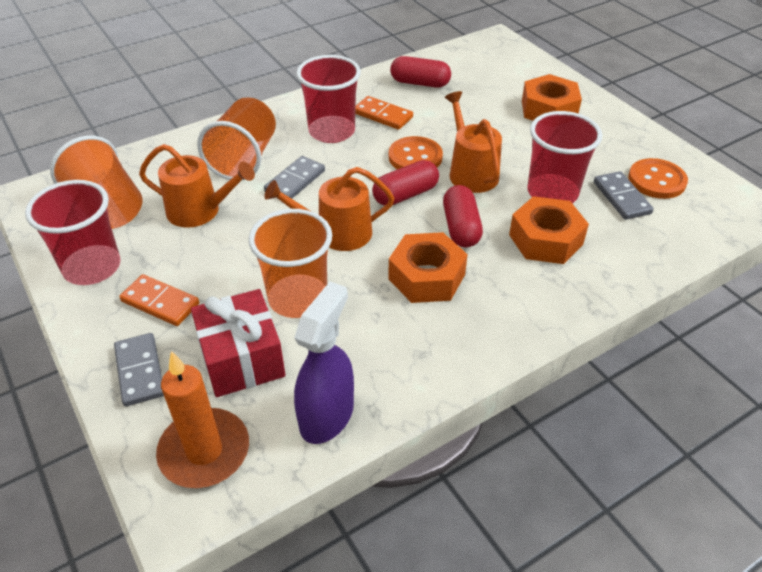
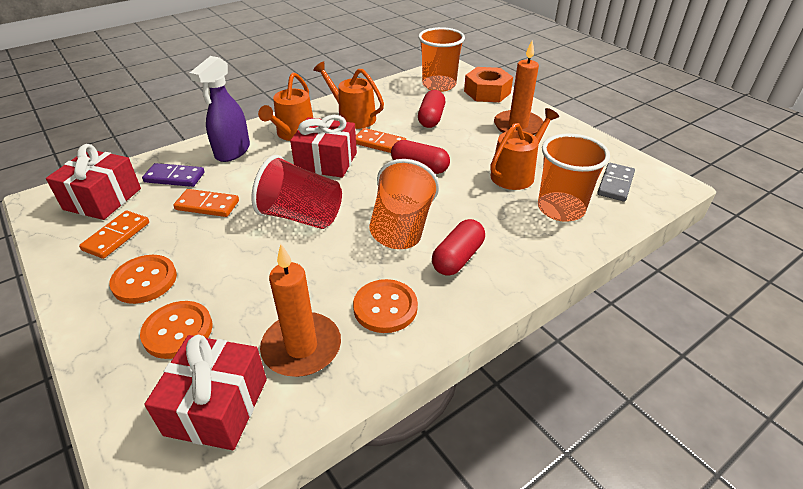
grey domino: [114,333,164,406] [264,156,325,199] [594,171,654,220] = 3 -> [597,163,635,202] = 1
orange button: [389,136,443,170] [628,158,688,199] = 2 -> [109,255,177,304] [140,301,212,359] [353,279,418,333] = 3
orange candle: [156,351,249,488] = 1 -> [260,244,341,377] [494,40,543,135] = 2
orange domino: [119,274,199,326] [355,96,413,130] = 2 -> [79,210,149,259] [173,189,239,217] [356,128,406,153] = 3
orange nut: [389,232,468,303] [509,196,589,264] [522,74,582,121] = 3 -> [464,67,513,102] = 1
purple domino: none = 0 -> [142,163,205,187] = 1
red cup: [25,180,121,285] [296,55,361,143] [527,111,602,203] = 3 -> [251,155,342,229] = 1
red gift: [191,289,286,397] = 1 -> [46,144,141,220] [144,335,267,450] [290,115,357,178] = 3

